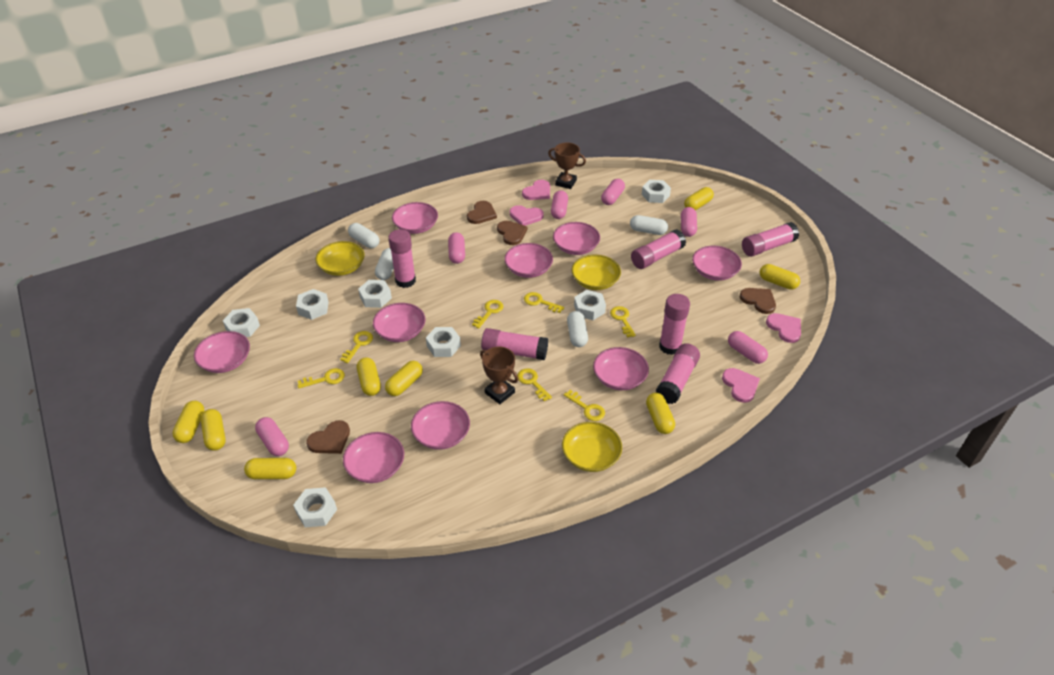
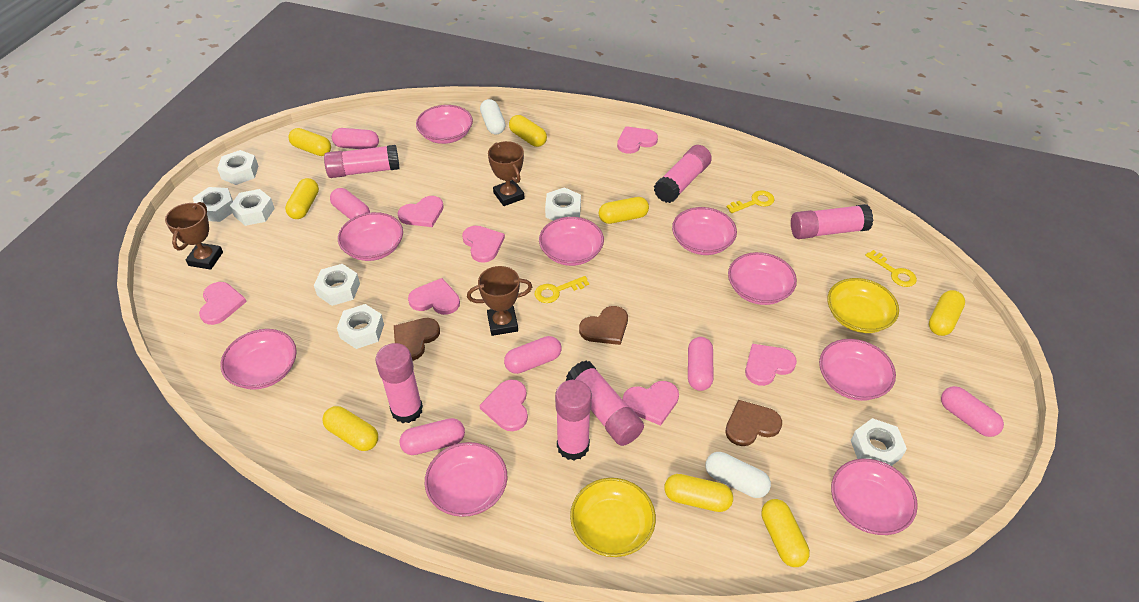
brown heart: [306,420,350,454] [467,201,497,224] [497,221,527,245] [740,288,776,314] = 4 -> [394,318,440,361] [579,306,628,345] [725,400,782,446] = 3
brown trophy: [480,346,518,404] [548,142,586,189] = 2 -> [165,202,223,270] [467,266,532,336] [488,141,524,206] = 3
pink heart: [510,205,544,226] [522,180,550,200] [722,368,760,403] [766,313,801,343] = 4 -> [199,282,247,325] [398,196,444,227] [408,278,460,315] [462,226,505,263] [479,380,528,431] [617,126,658,154] [623,381,679,426] [745,344,797,386] = 8
white capsule: [348,223,379,248] [375,248,394,280] [567,311,588,347] [630,215,668,235] = 4 -> [480,99,505,135] [705,452,771,498] = 2
yellow bowl: [315,241,365,276] [562,422,622,472] [571,255,621,290] = 3 -> [570,478,656,557] [827,278,899,333] = 2
yellow key: [297,368,345,388] [340,331,373,363] [472,300,504,329] [517,368,552,402] [524,292,564,313] [564,390,605,421] [610,306,636,337] = 7 -> [535,276,589,303] [727,190,774,213] [865,250,917,287] = 3

